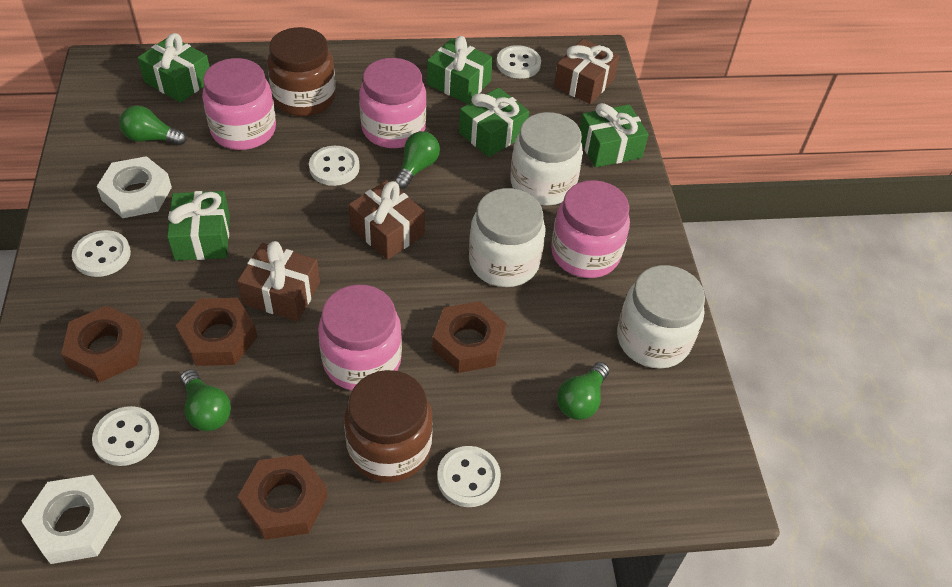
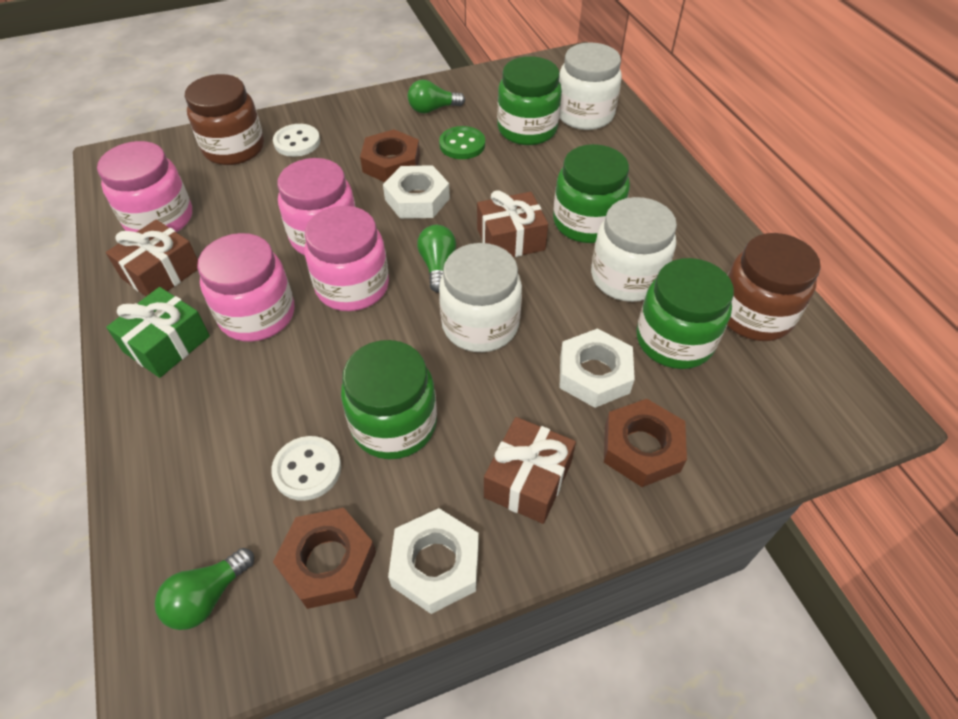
brown nut: [61,306,143,383] [176,298,257,366] [238,454,328,540] [432,301,507,373] = 4 -> [273,508,376,609] [360,129,420,182] [604,399,687,487] = 3
green button: none = 0 -> [439,126,485,159] = 1
green gift: [138,33,210,103] [167,191,230,261] [427,36,493,104] [459,88,529,157] [580,103,649,168] = 5 -> [106,287,210,378] = 1
green jar: none = 0 -> [341,340,437,459] [497,56,562,145] [553,144,630,243] [636,258,734,369] = 4
green light bulb: [119,106,187,145] [180,369,231,431] [394,131,440,189] [557,362,609,420] = 4 -> [155,548,254,630] [408,80,465,113] [417,225,456,293] = 3
white button: [72,230,131,277] [92,406,159,466] [309,146,360,186] [437,446,501,507] [496,45,541,79] = 5 -> [271,436,341,501] [273,124,320,157] = 2
white nut: [21,475,121,564] [97,156,172,218] = 2 -> [383,165,450,219] [388,508,479,614] [560,329,635,408] = 3

